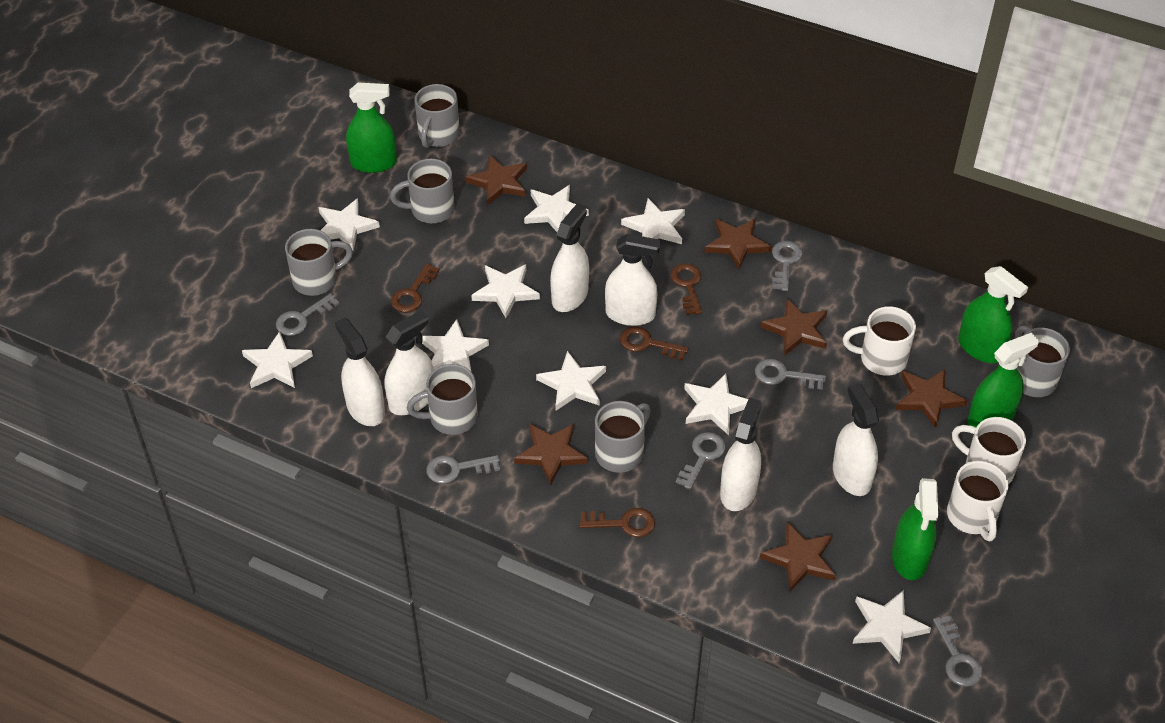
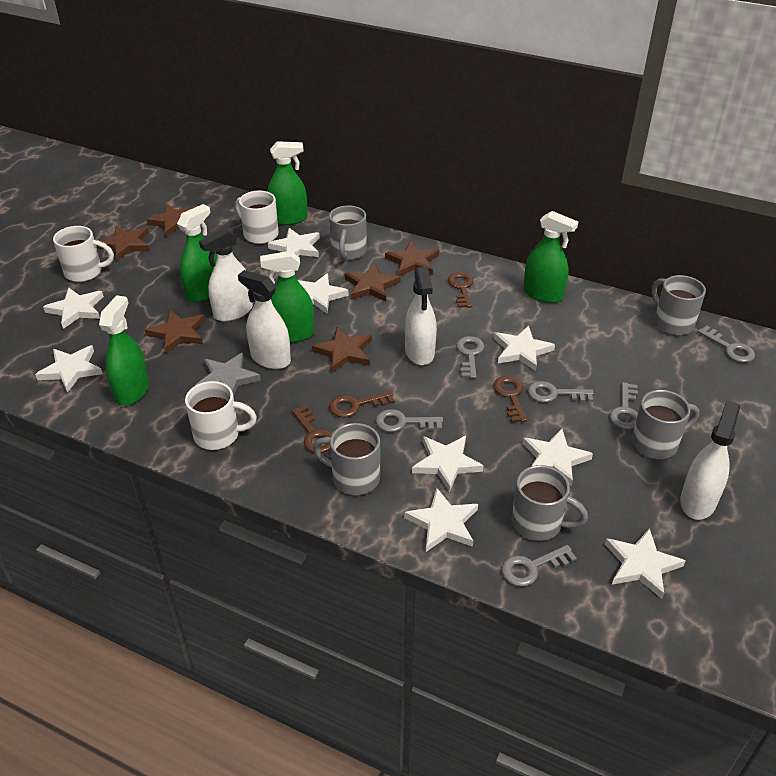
green spray bottle: [346,83,397,173] [892,478,938,580] [958,266,1028,363] [968,333,1039,427] = 4 -> [99,295,149,406] [177,204,217,302] [260,251,314,343] [267,141,307,225] [523,211,578,303] = 5
grey mug: [285,229,353,296] [390,159,454,223] [407,364,478,435] [415,84,460,148] [595,401,651,473] [1015,325,1070,397] = 6 -> [313,423,380,495] [329,205,367,260] [512,465,588,541] [632,390,699,459] [651,275,706,335] = 5
grey star: none = 0 -> [195,353,261,397] = 1
white spray bottle: [335,318,385,426] [385,311,434,415] [550,204,589,312] [605,234,661,326] [720,398,762,511] [833,383,879,496] = 6 -> [199,228,253,322] [238,270,291,369] [405,267,437,365] [680,400,740,520] = 4

